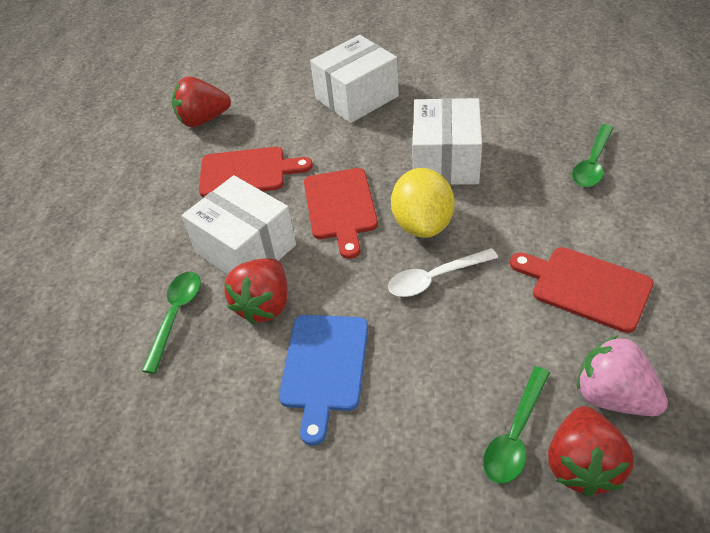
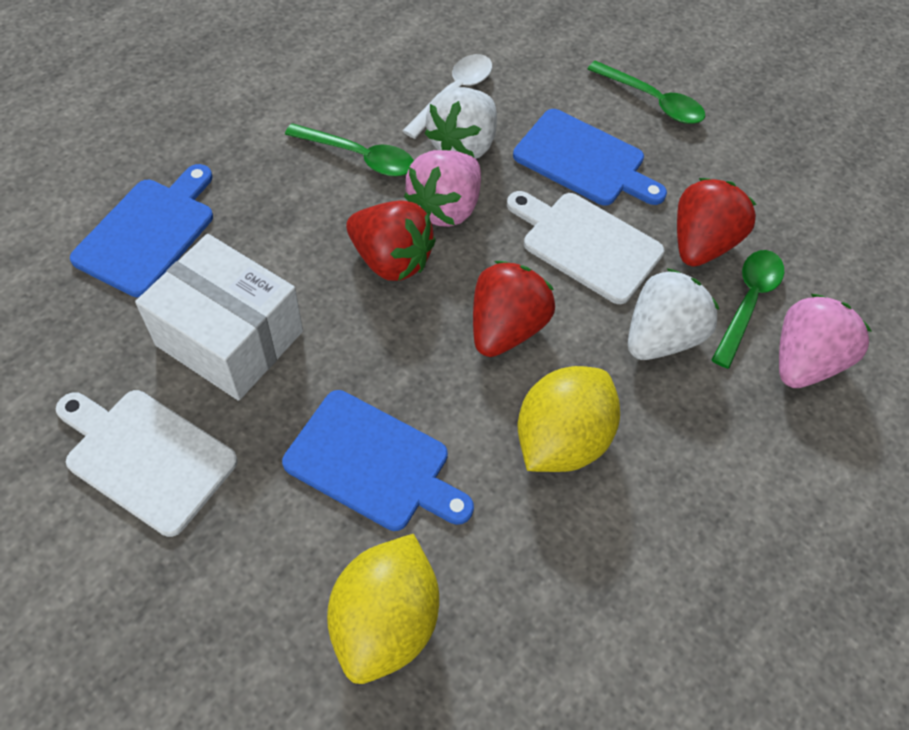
blue cutting board: [279,315,368,446] = 1 -> [70,164,213,297] [282,390,474,531] [513,109,667,205] = 3
pink strawberry: [577,336,668,416] = 1 -> [404,150,481,227] [779,294,871,388] = 2
red cutting board: [199,147,313,197] [304,168,378,259] [510,247,654,333] = 3 -> none = 0
white box: [182,175,296,275] [310,35,399,123] [412,98,482,185] = 3 -> [135,234,303,401] = 1
white cutting board: none = 0 -> [56,390,238,537] [507,191,665,304] = 2
white strawberry: none = 0 -> [425,87,497,159] [628,268,719,360] = 2
yellow lemon: [391,168,455,238] = 1 -> [327,534,439,684] [518,366,620,472] = 2

